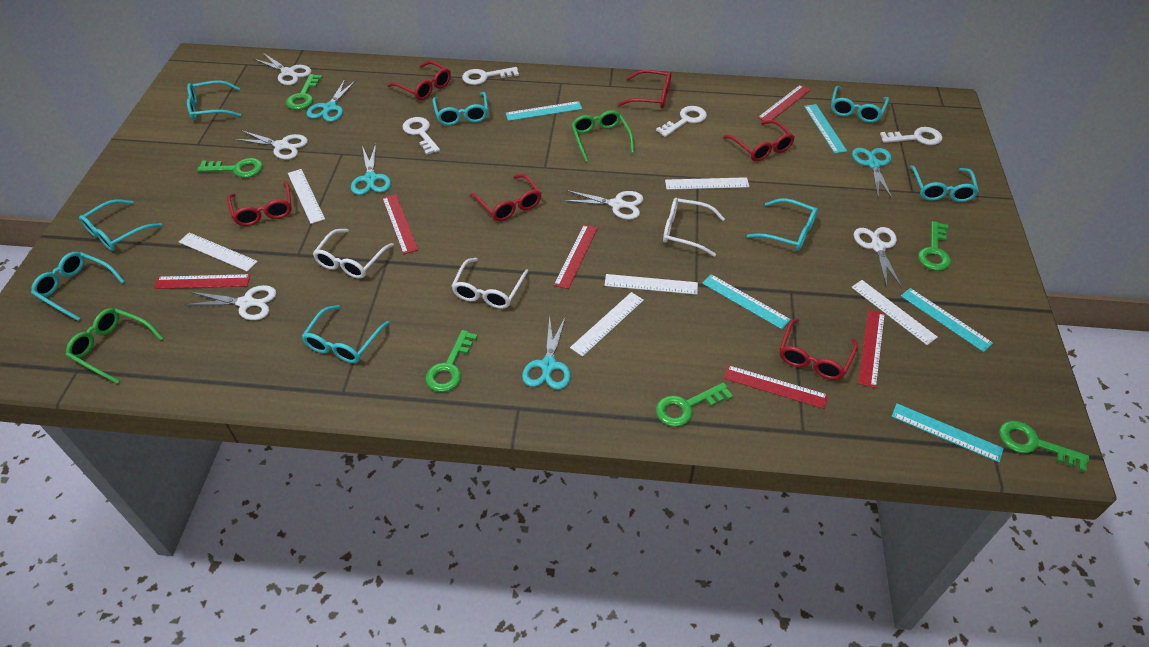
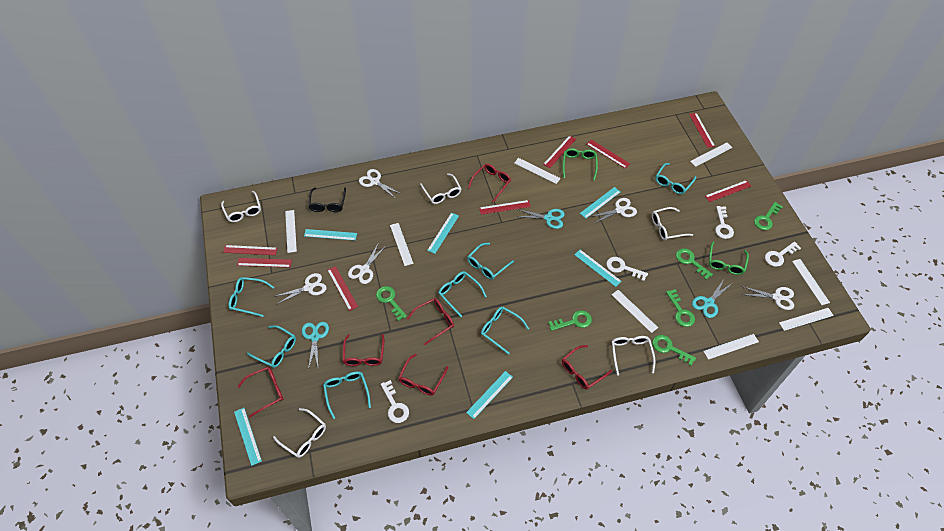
black glasses: none = 0 -> [308,187,346,212] = 1
red ruler: [154,274,251,289] [382,194,418,254] [554,224,598,289] [723,365,828,409] [757,85,811,121] [858,310,885,388] = 6 -> [223,245,277,255] [237,258,292,268] [327,266,358,311] [479,200,531,215] [543,135,576,168] [587,140,630,169] [689,113,715,148] [705,180,751,202] = 8
turquoise glasses: [31,252,125,321] [79,199,162,251] [187,80,241,120] [302,305,390,363] [433,92,488,125] [747,198,818,251] [831,86,889,123] [910,166,979,202] = 8 -> [229,277,274,317] [247,325,296,368] [323,371,371,419] [439,271,487,317] [467,243,514,280] [481,307,529,355] [655,163,696,194] = 7
turquoise ruler: [506,101,582,121] [702,274,791,329] [804,104,847,154] [891,403,1004,462] [901,288,993,352] = 5 -> [234,408,262,466] [304,229,357,241] [427,213,459,254] [466,371,513,419] [574,250,622,287] [580,187,620,218] = 6
turquoise scissors: [307,79,356,122] [351,144,391,195] [522,316,571,390] [852,148,892,198] = 4 -> [302,322,329,370] [516,209,565,229] [692,280,731,318] = 3
white glasses: [313,229,394,279] [451,258,528,309] [663,198,725,257] = 3 -> [221,191,261,222] [273,408,326,458] [420,173,461,204] [612,336,655,376] [652,207,693,241] = 5
white ruler: [179,232,258,272] [288,169,325,224] [570,292,644,357] [604,274,698,295] [665,177,749,190] [851,280,938,345] = 6 -> [285,210,297,253] [390,223,413,266] [514,158,561,184] [612,290,658,333] [690,143,732,167] [703,334,759,360] [779,308,834,331] [792,259,830,305] = 8

